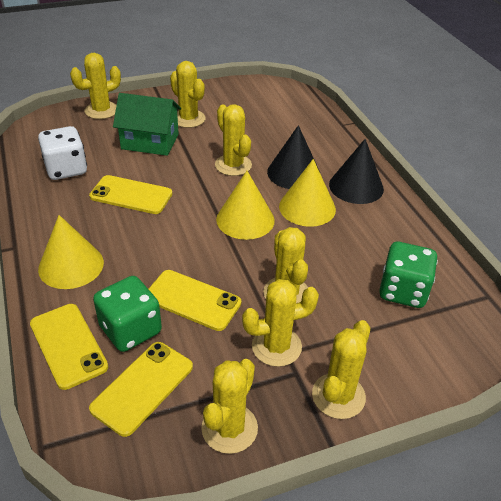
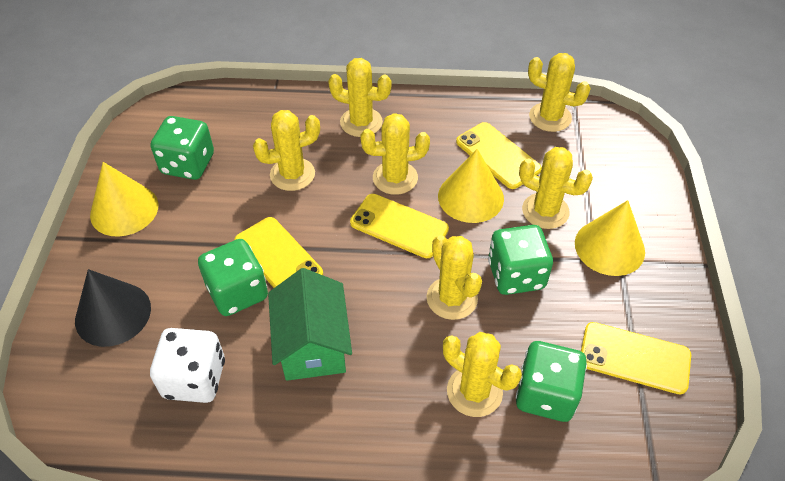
black cone: [267,125,320,189] [329,139,384,204] = 2 -> [75,269,151,347] = 1
green dice: [93,276,162,352] [379,242,438,308] = 2 -> [151,116,214,180] [198,239,268,316] [488,225,553,295] [515,341,587,422] = 4

